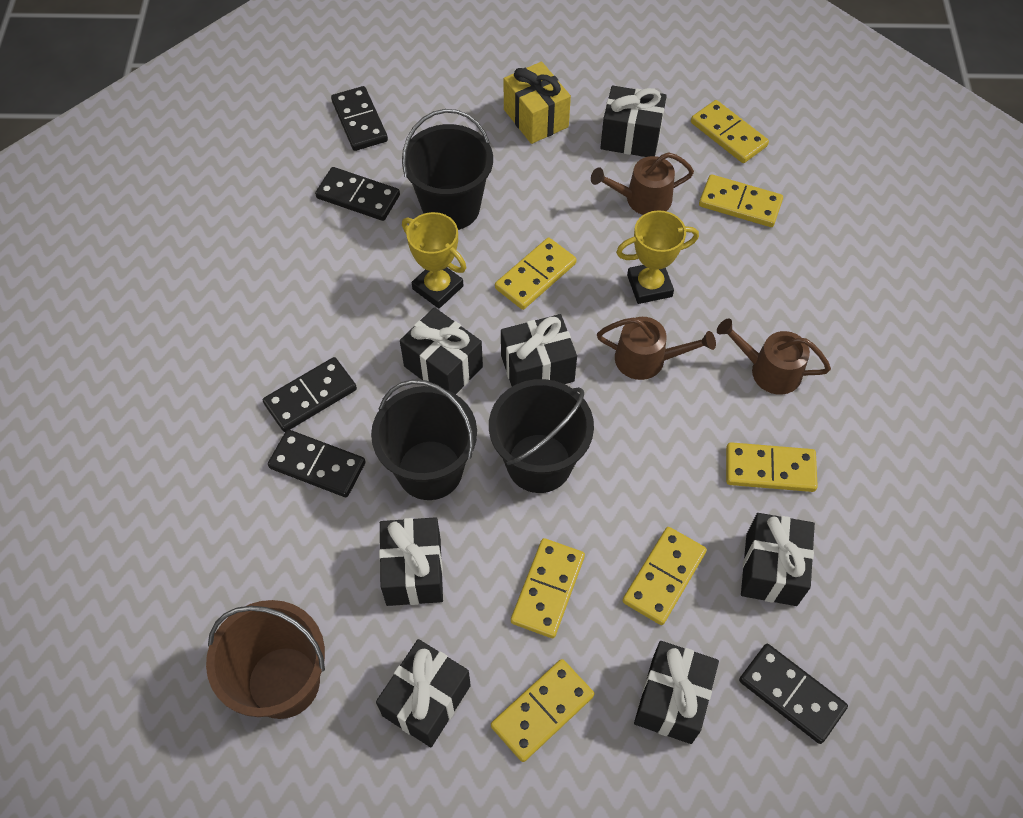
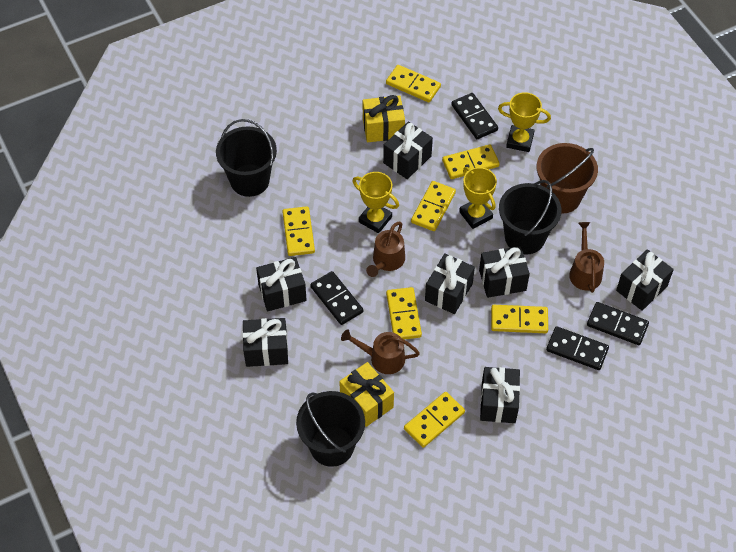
black domino: [263,357,357,432] [268,429,366,497] [315,167,400,221] [331,86,388,151] [739,644,848,744] = 5 -> [310,271,363,325] [451,93,498,139] [546,326,609,370] [587,302,649,345] = 4
yellow gift: [504,61,571,144] = 1 -> [339,362,394,427] [363,95,405,142] = 2
yellow trophy: [402,212,466,309] [616,210,699,304] = 2 -> [352,172,399,233] [459,167,497,229] [498,92,551,152] = 3

